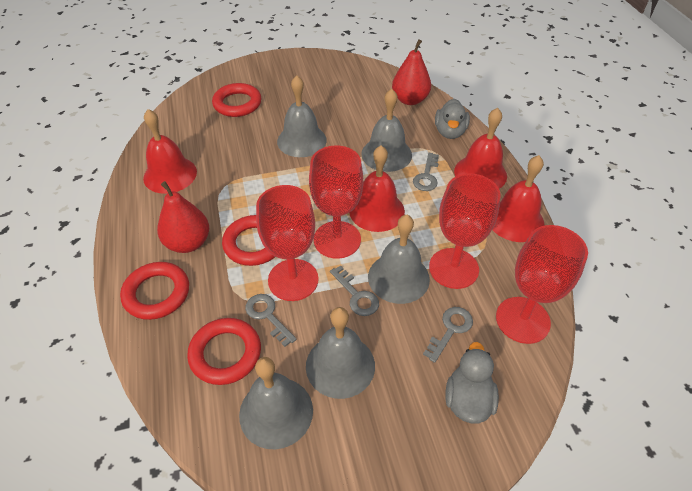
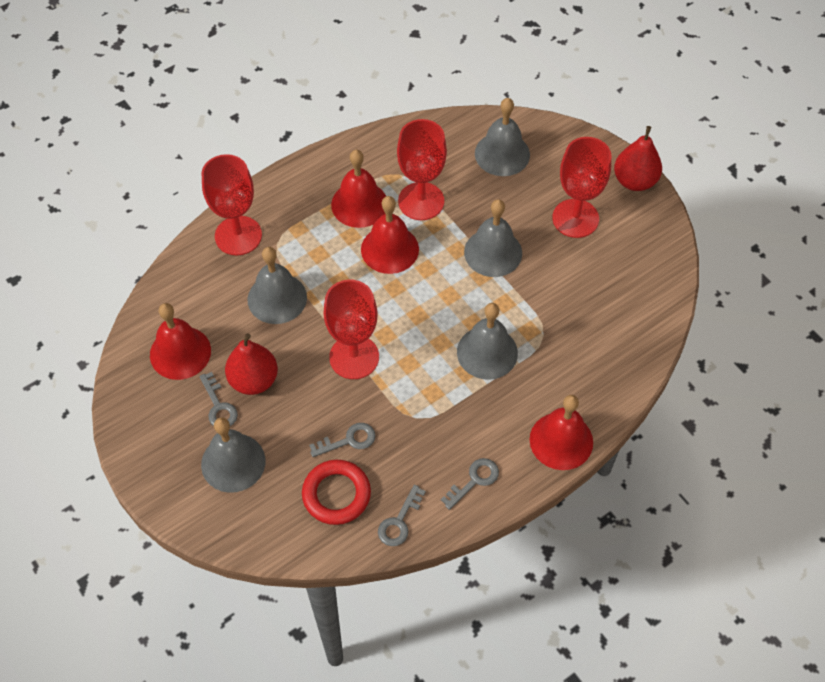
grey duck: [435,99,470,139] [445,342,499,424] = 2 -> none = 0
red ring: [120,262,189,320] [187,318,261,385] [212,83,261,117] [222,215,275,266] = 4 -> [302,460,371,525] = 1

